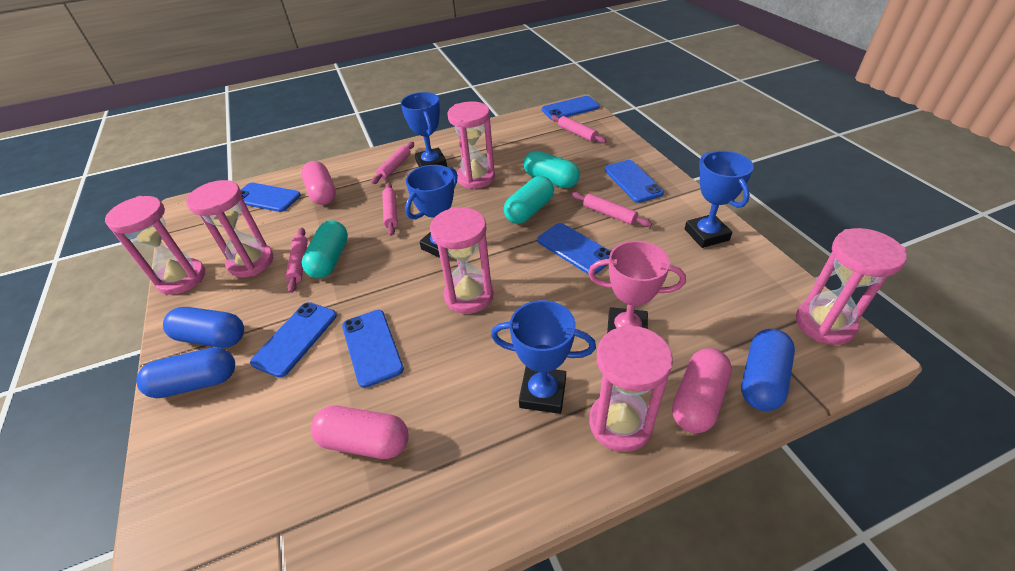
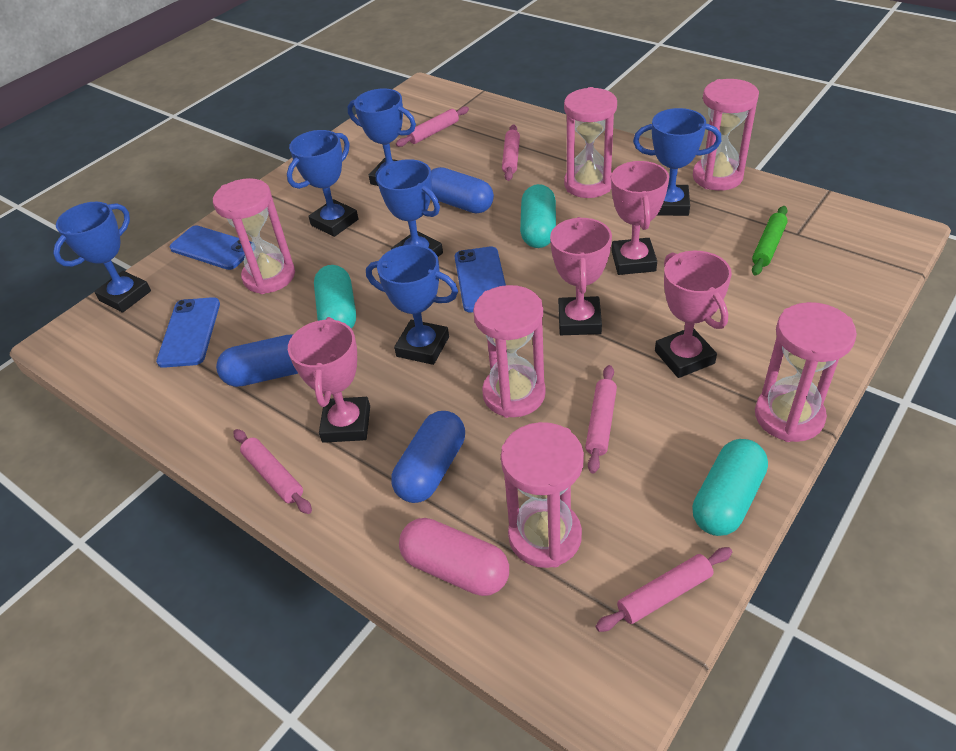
blue phone: [241,183,301,212] [250,302,337,378] [342,310,404,388] [537,223,611,274] [542,96,600,120] [605,160,664,203] = 6 -> [156,297,220,368] [170,225,252,270] [454,246,506,312] = 3
blue trophy: [401,92,447,167] [405,165,458,258] [491,300,596,414] [685,151,754,248] = 4 -> [53,202,151,313] [287,130,359,237] [347,88,416,186] [366,245,458,365] [375,159,443,257] [633,108,721,216] = 6
green rolling pin: none = 0 -> [752,206,788,276] = 1
pink capsule: [301,161,336,205] [311,405,409,459] [672,348,732,433] = 3 -> [399,518,509,596] = 1
pink trophy: [588,241,686,333] = 1 -> [288,317,370,443] [550,217,612,335] [611,161,669,275] [655,251,732,378] = 4

